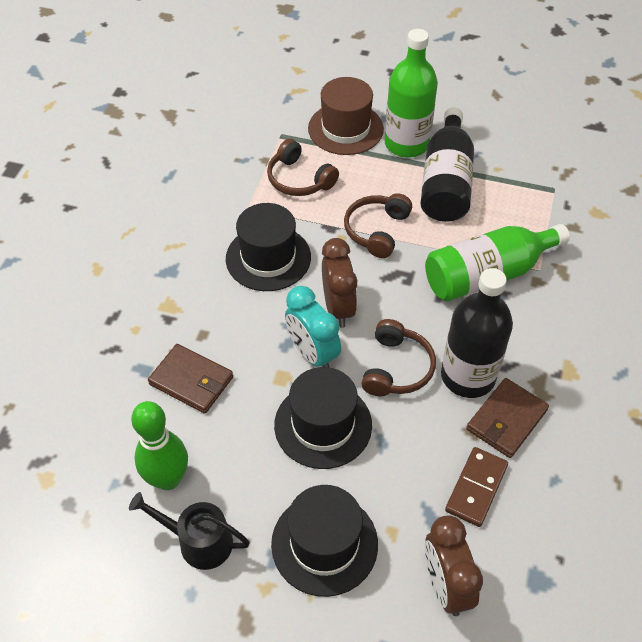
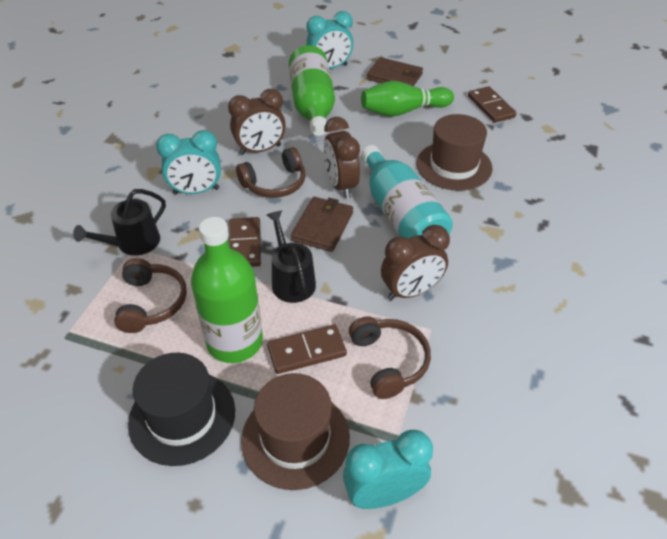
black bottle: [420,107,474,222] [441,268,513,398] = 2 -> none = 0
black hat: [226,203,311,291] [271,485,378,597] [274,367,372,469] = 3 -> [128,353,235,466] = 1
black watering can: [129,492,250,570] = 1 -> [73,189,166,256] [267,211,316,303] = 2
brown clock: [322,238,357,328] [425,515,483,616] = 2 -> [228,89,286,155] [324,117,360,198] [381,225,450,301] = 3
brown domino: [445,447,508,527] = 1 -> [228,217,261,267] [267,325,347,374] [468,86,517,123] = 3
brown hat: [308,77,384,155] = 1 -> [241,373,350,490] [416,114,492,191] = 2
turquoise bottle: none = 0 -> [361,145,453,239] = 1
turquoise clock: [285,286,341,368] = 1 -> [156,130,221,194] [306,11,353,69] [343,430,433,509] = 3

